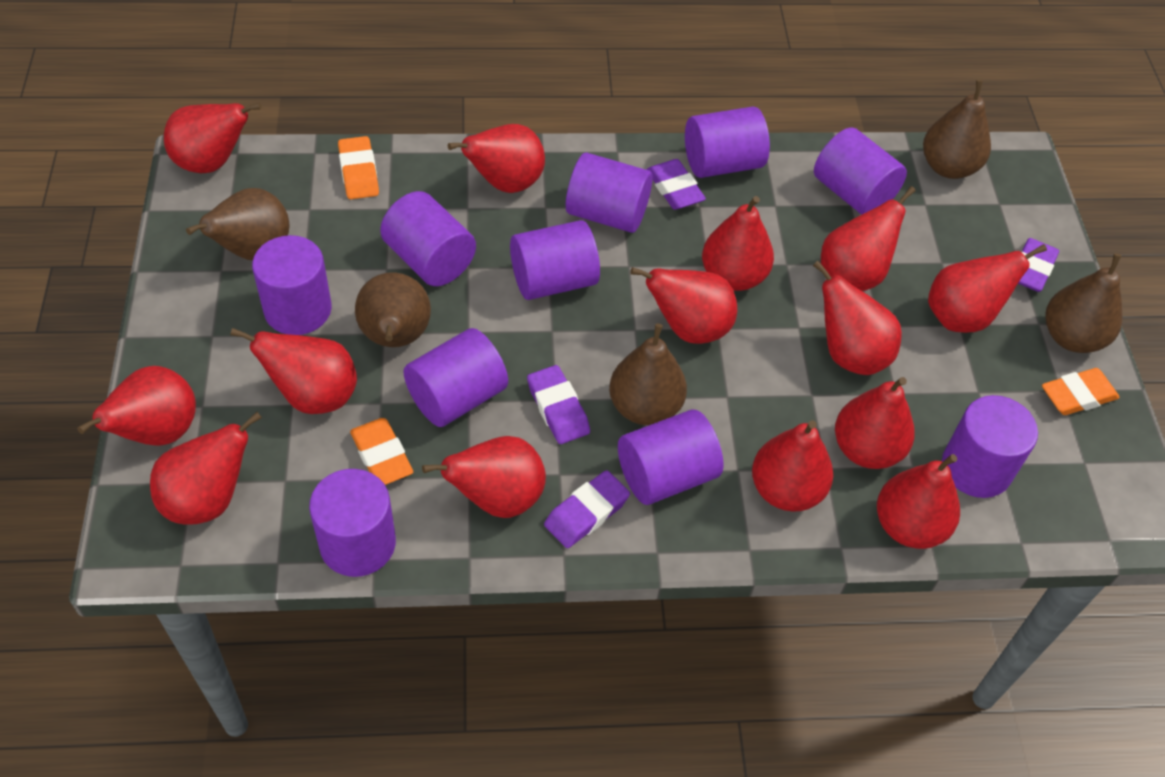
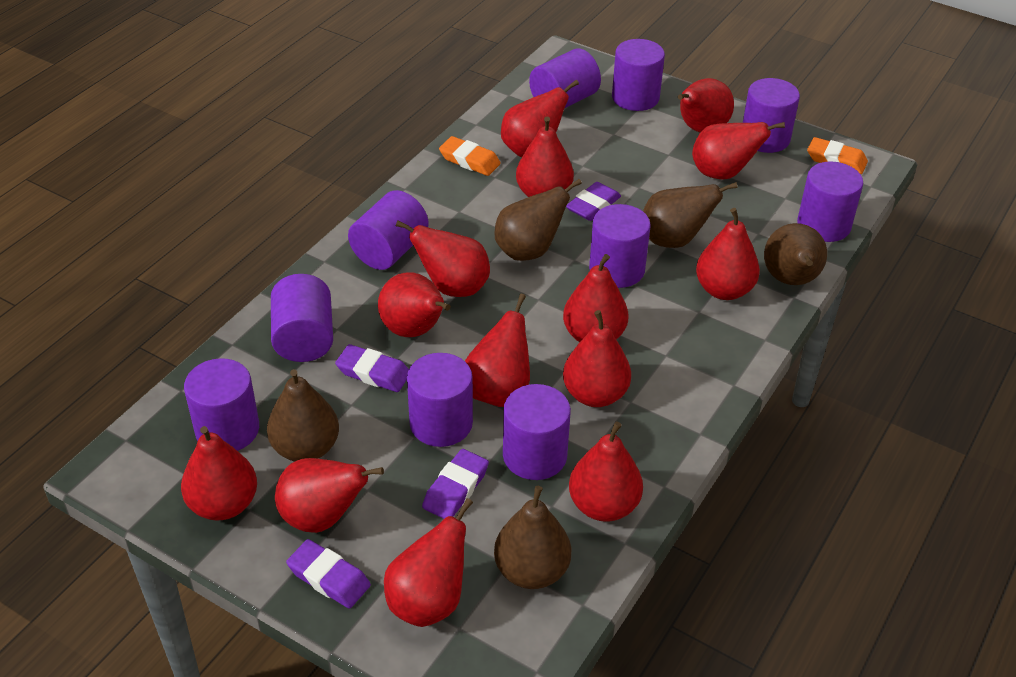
orange eraser: [338,136,379,199] [350,418,413,485] [1042,368,1120,415] = 3 -> [439,136,501,176] [807,137,868,174] = 2

